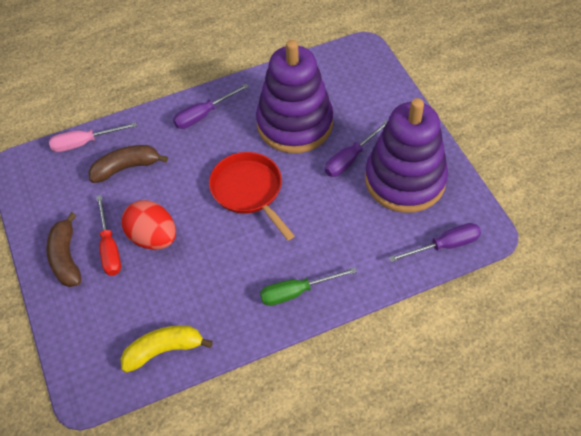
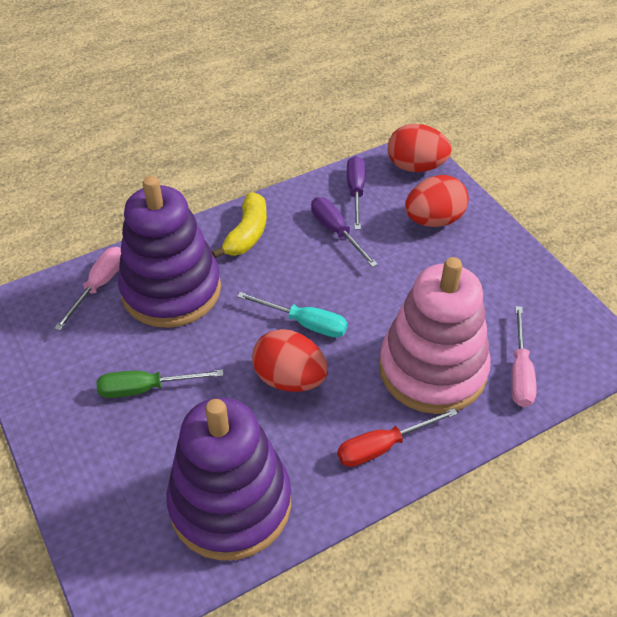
brown banana: [46,212,81,287] [89,145,168,183] = 2 -> none = 0
pink screwdriver: [49,122,137,152] = 1 -> [54,247,121,331] [511,306,537,407] = 2
pink stacking toy: none = 0 -> [379,257,491,414] = 1
purple screwdriver: [173,84,249,129] [325,120,387,177] [389,223,481,262] = 3 -> [311,197,378,267] [347,156,365,230] = 2
red egg: [121,200,176,250] = 1 -> [252,329,328,392] [388,124,452,172] [405,175,469,227] = 3
red pan: [209,152,295,240] = 1 -> none = 0
turquoise screwdriver: none = 0 -> [237,292,347,338] = 1

